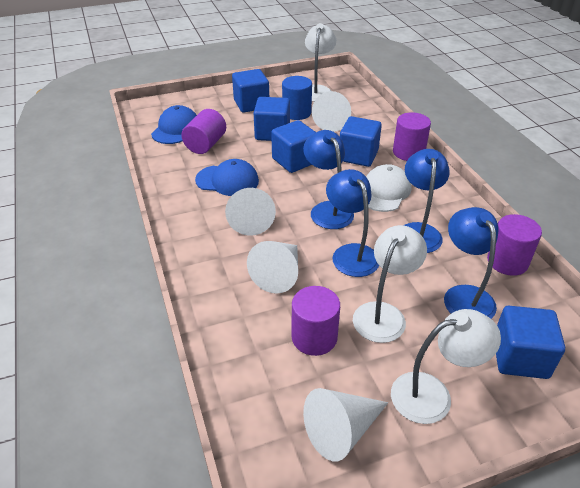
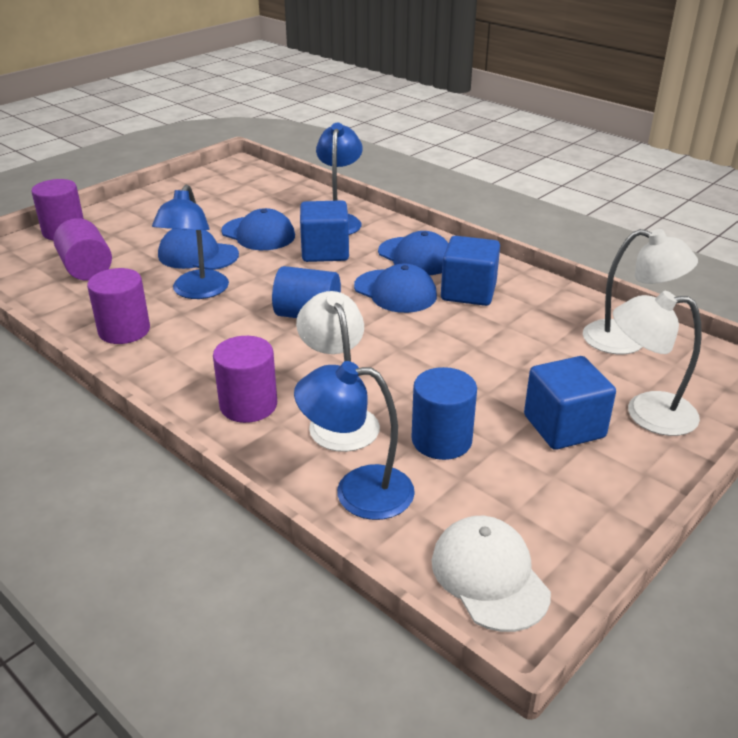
blue cap: [151,105,197,144] [195,159,259,196] = 2 -> [158,229,239,270] [221,208,295,250] [354,264,437,313] [378,231,449,275] = 4
blue cube: [232,69,269,113] [254,97,290,141] [271,120,316,173] [340,116,382,167] [496,306,565,379] = 5 -> [300,200,349,262] [441,236,500,306] [524,356,616,450] = 3
blue cylinder: [282,76,312,120] = 1 -> [272,266,341,318] [411,367,477,460] = 2
blue lamp: [303,130,354,229] [326,169,379,277] [404,149,450,253] [444,207,498,319] = 4 -> [152,184,229,299] [294,361,415,520] [316,123,363,235] = 3
white cone: [225,188,276,236] [247,241,298,293] [303,388,388,461] [312,91,351,132] = 4 -> none = 0

